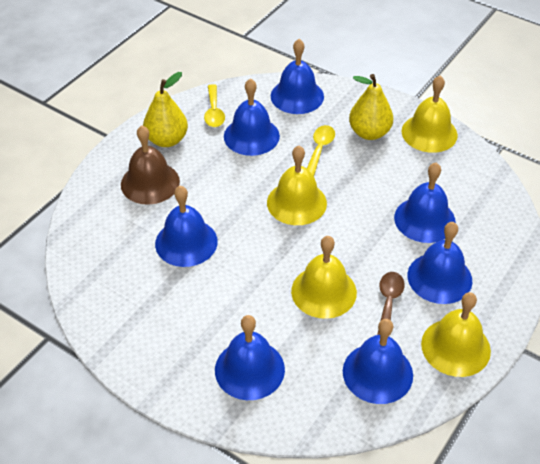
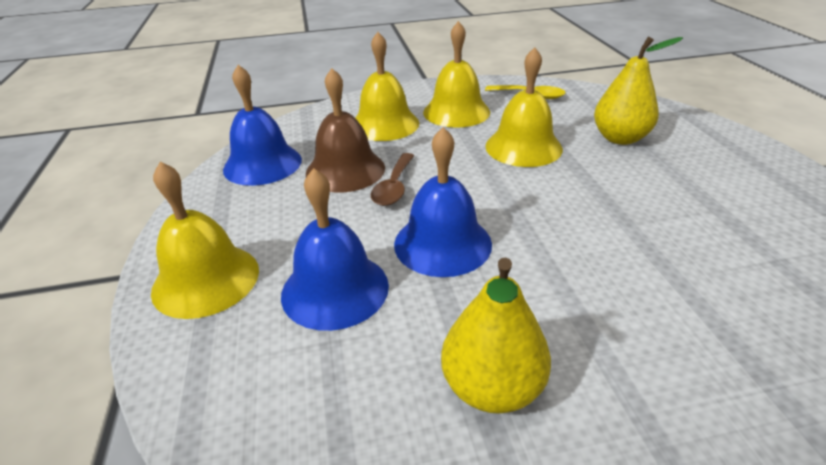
blue bell: [155,186,218,267] [215,315,285,400] [224,78,280,156] [271,39,324,114] [343,319,413,404] [394,163,456,243] [407,222,472,304] = 7 -> [223,65,302,186] [281,168,389,331] [394,127,492,277] = 3
yellow spoon: [204,84,225,127] [307,125,335,176] = 2 -> [485,85,565,99] = 1

